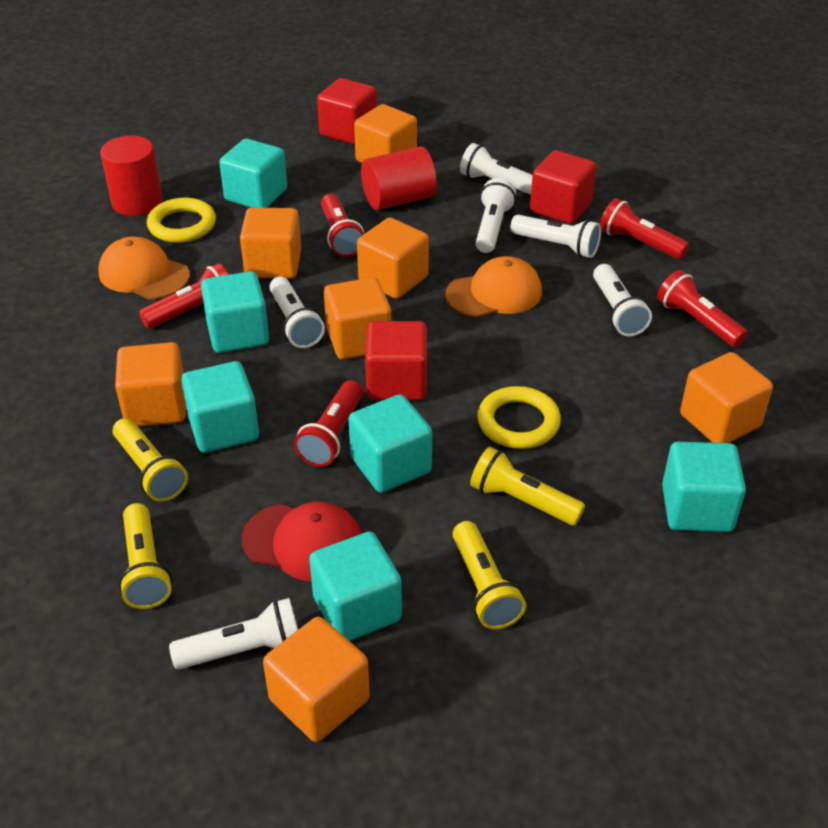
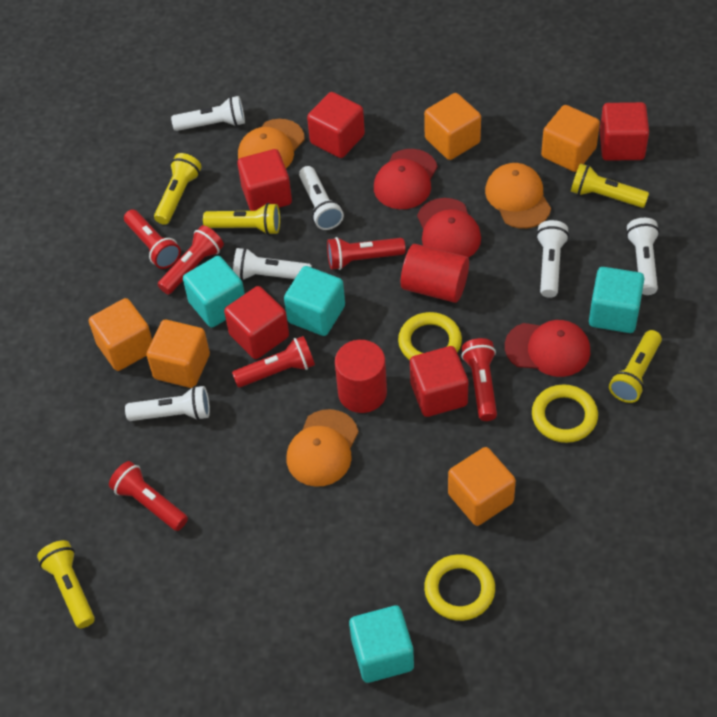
orange cap: [98,237,190,299] [446,256,542,317] = 2 -> [238,119,305,168] [287,409,358,487] [485,163,551,229] = 3
orange cube: [115,342,186,427] [240,207,301,278] [263,617,370,742] [324,277,392,360] [354,104,417,163] [357,217,429,299] [680,352,773,443] = 7 -> [89,298,152,371] [146,320,210,388] [424,93,481,160] [448,447,516,526] [541,105,600,172] = 5
red cap: [242,501,362,582] = 1 -> [374,149,437,209] [417,198,481,258] [505,320,590,377] = 3
red cube: [317,78,377,145] [365,321,427,400] [530,150,597,224] = 3 -> [224,286,289,359] [237,149,292,211] [307,92,365,158] [410,346,468,417] [600,102,649,161] = 5
red flashlight: [139,263,229,329] [294,380,363,467] [321,194,364,257] [600,198,689,260] [657,270,748,347] = 5 -> [109,461,188,531] [124,209,181,269] [158,225,224,294] [232,336,315,387] [327,237,406,270] [461,338,497,421] = 6
turquoise cube: [181,361,259,453] [201,271,269,353] [219,139,287,208] [309,532,402,641] [348,394,432,493] [662,442,746,532] = 6 -> [183,256,245,328] [284,266,345,336] [349,606,414,683] [589,267,645,333] = 4
yellow flashlight: [113,418,188,502] [119,503,172,609] [453,521,526,629] [470,447,585,525] = 4 -> [37,540,95,629] [154,153,202,225] [203,203,280,235] [571,163,649,208] [609,330,662,403] = 5
yellow ring: [147,198,216,243] [477,386,561,449] = 2 -> [398,312,462,360] [424,554,495,621] [532,384,598,443] = 3

